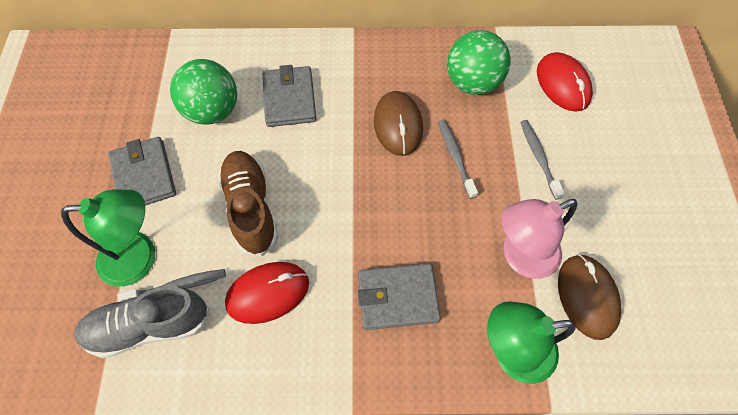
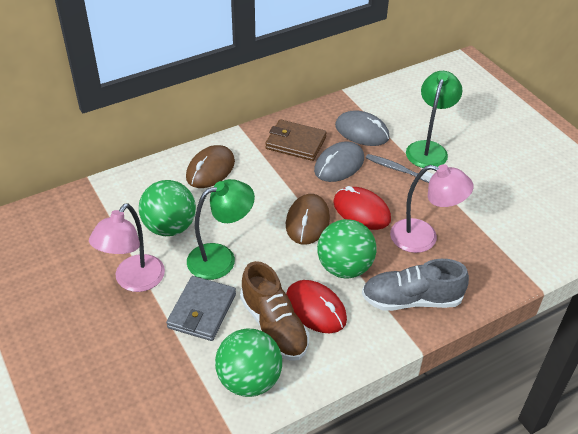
brown wallet: none = 0 -> [265,119,327,161] = 1
green ball: [170,59,237,125] [447,30,511,95] = 2 -> [139,180,196,236] [215,328,282,397] [317,219,376,278] = 3
grey mouse: none = 0 -> [314,141,364,182] [335,110,390,146] = 2
grey toothbrush: [117,269,226,302] [438,120,478,199] [520,120,565,200] = 3 -> [366,154,434,183] = 1
grey wallet: [108,137,176,205] [262,65,316,127] [358,263,441,330] = 3 -> [166,276,236,341] = 1
pink lamp: [502,199,577,279] = 1 -> [89,203,165,292] [390,164,474,253] = 2

